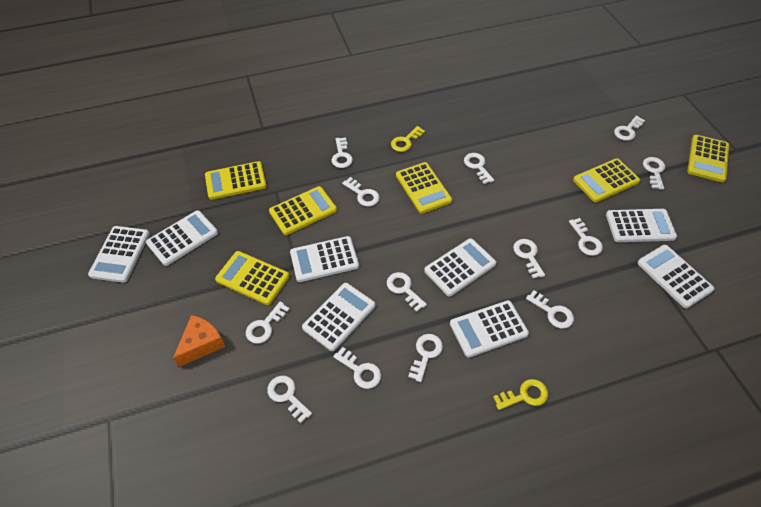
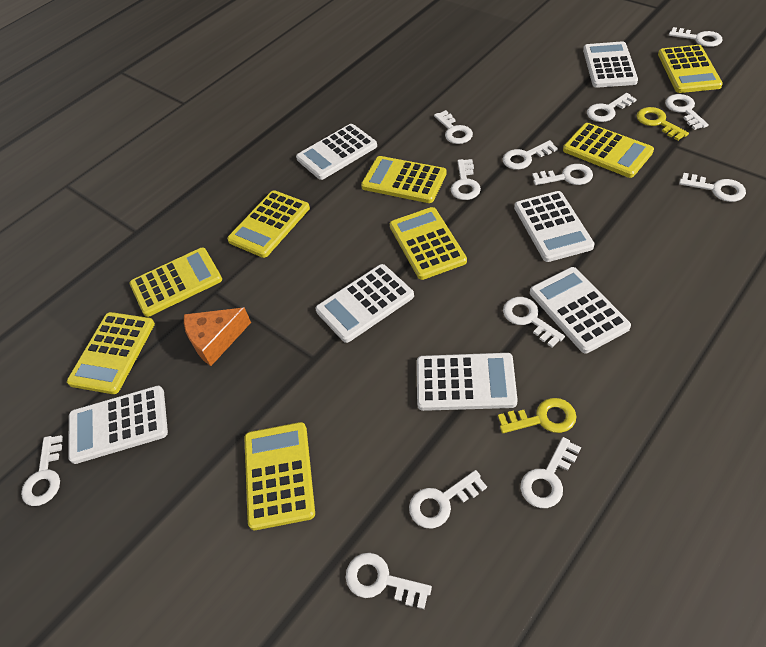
white calculator: [88,226,150,283] [146,210,218,266] [290,236,359,282] [302,283,375,351] [424,238,496,297] [450,300,529,358] [606,209,677,242] [638,245,714,308] = 8 -> [68,386,168,464] [296,124,377,180] [315,264,414,343] [417,353,518,411] [514,191,595,262] [530,267,631,353] [583,41,638,88] = 7
yellow calculator: [205,161,267,200] [215,251,290,305] [269,186,337,235] [396,162,452,214] [573,158,640,202] [687,135,729,182] = 6 -> [67,312,155,394] [130,248,222,317] [227,190,310,258] [244,422,315,530] [361,156,447,203] [390,207,467,280] [563,123,654,178] [658,45,723,93] = 8

